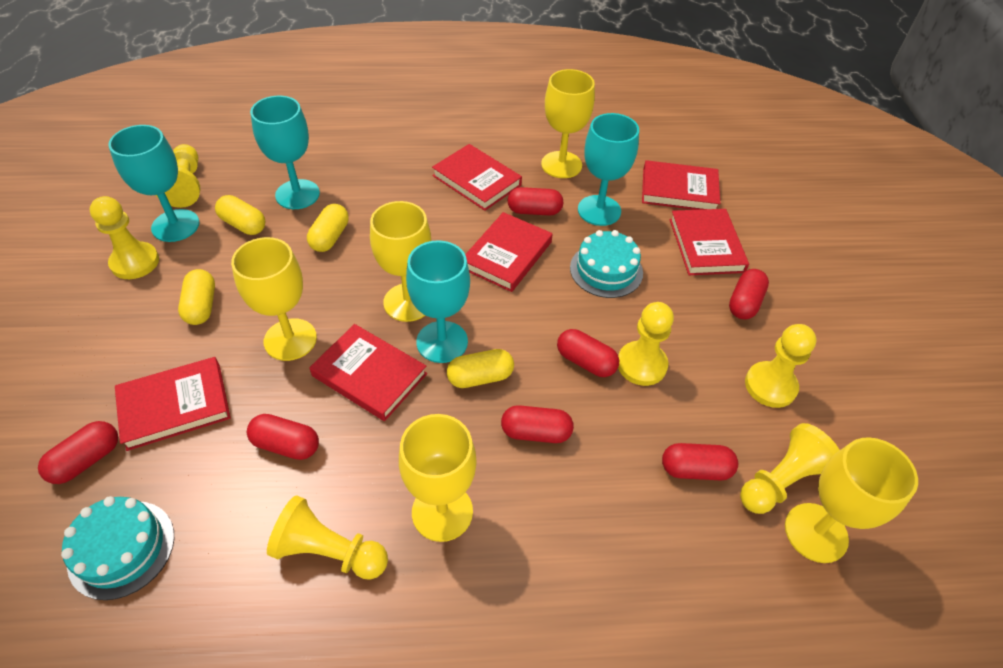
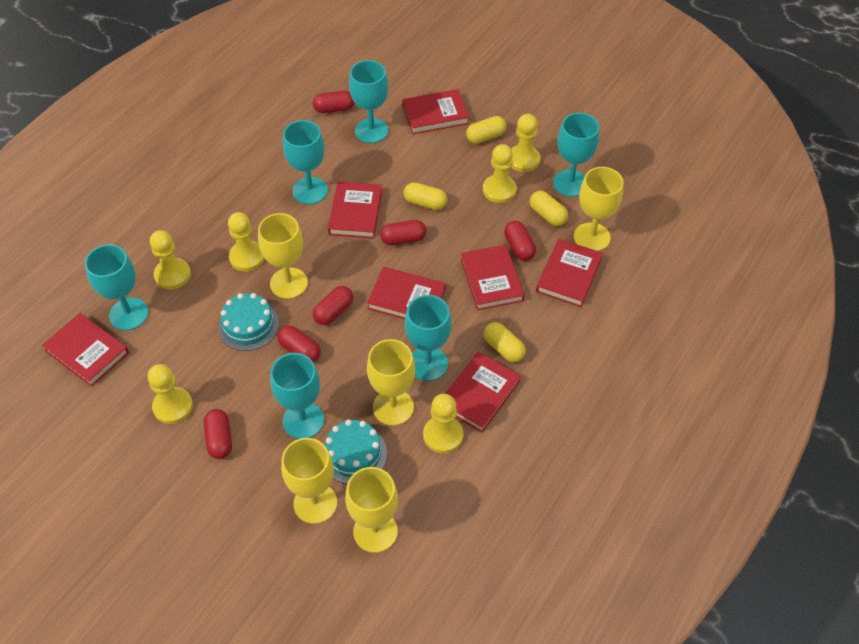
red book: [115,357,230,451] [309,324,427,421] [432,144,522,211] [465,212,553,292] [642,160,720,210] [669,209,749,275] = 6 -> [42,313,129,387] [328,181,382,239] [367,267,446,319] [402,89,469,134] [445,352,521,433] [461,245,525,310] [536,239,603,307] = 7
red capsule: [38,421,118,484] [247,414,319,460] [501,405,574,443] [508,187,563,216] [557,329,619,377] [662,443,738,480] [729,269,769,319] = 7 -> [204,409,232,459] [277,325,321,362] [313,91,354,113] [313,286,353,325] [380,220,427,245] [504,221,536,261] = 6
turquoise goblet: [108,125,200,242] [250,96,320,209] [406,240,470,363] [578,113,639,226] = 4 -> [85,244,149,330] [270,353,324,439] [283,120,328,204] [349,60,389,143] [405,295,452,381] [553,113,599,197] = 6

